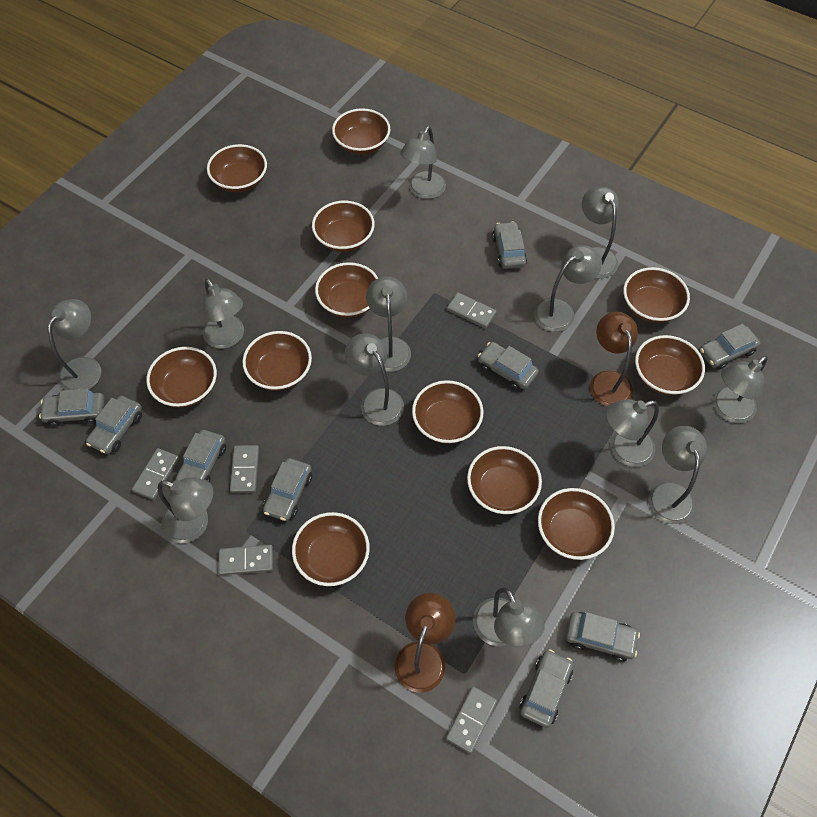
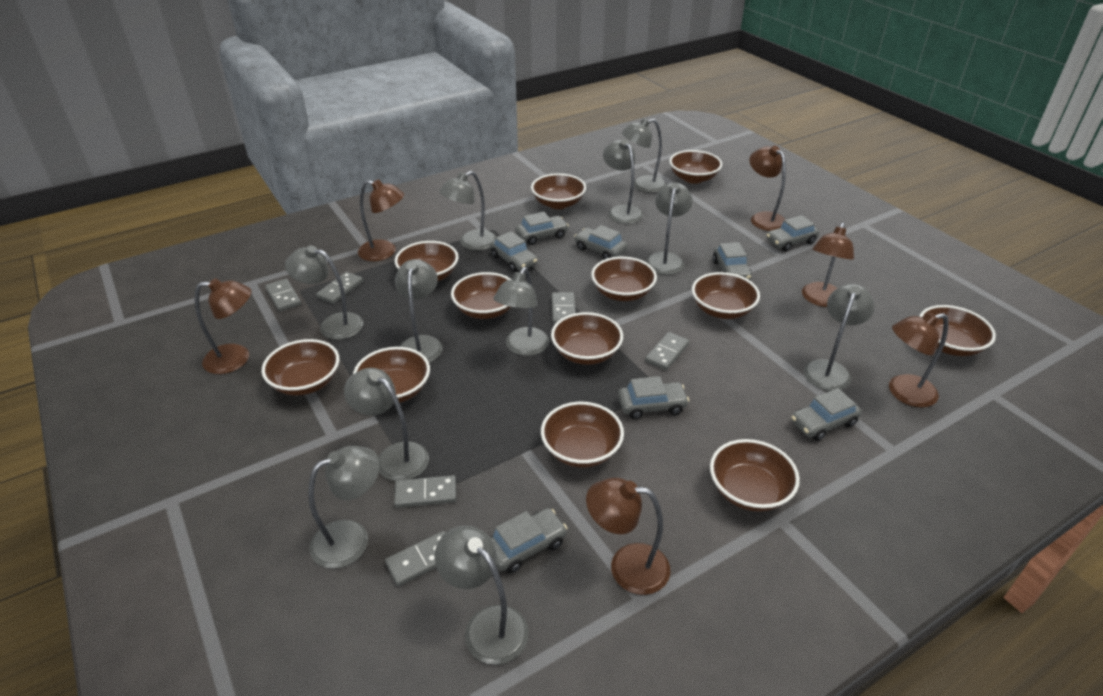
brown lamp: [395,593,456,693] [590,312,638,407] = 2 -> [195,278,251,374] [358,179,404,261] [586,478,670,595] [749,146,786,231] [802,222,854,307] [889,312,949,407] = 6
grey car: [39,389,104,427] [86,396,142,454] [176,430,226,483] [263,458,312,521] [478,342,539,390] [492,221,527,269] [520,649,573,728] [566,612,640,661] [700,324,760,370] = 9 -> [490,231,537,272] [490,508,567,573] [515,212,569,245] [574,225,628,260] [618,376,689,419] [712,242,752,280] [766,215,819,251] [791,388,862,441] = 8
grey domino: [132,448,179,500] [218,545,273,575] [230,445,259,493] [446,686,497,754] [447,292,497,328] = 5 -> [265,279,301,311] [316,272,363,304] [385,531,445,586] [394,475,456,508] [551,292,576,324] [645,332,689,370] = 6
grey lamp: [48,299,101,390] [158,477,213,543] [203,279,244,349] [345,333,404,426] [366,277,411,372] [400,126,446,199] [473,588,545,647] [534,245,602,332] [582,187,619,278] [606,399,659,467] [648,426,707,524] [713,356,768,423] = 12 -> [285,246,363,340] [308,446,380,569] [344,368,429,481] [395,259,442,363] [435,526,529,665] [439,171,496,250] [493,267,549,356] [603,139,643,224] [622,118,666,193] [646,183,693,275] [804,284,875,391] = 11

